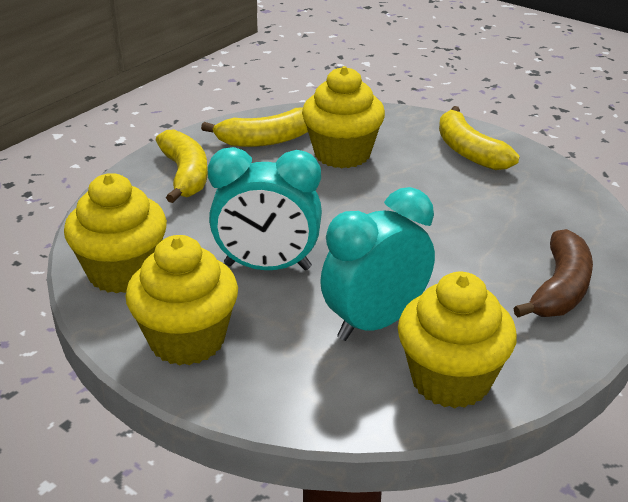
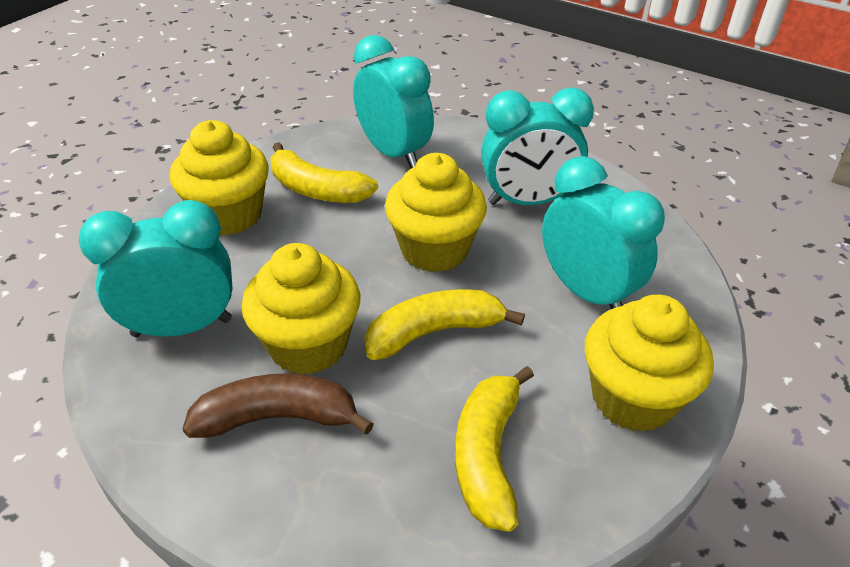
turquoise clock: [208,147,322,270] [320,187,435,341] = 2 -> [79,200,233,337] [353,35,434,168] [481,87,594,205] [542,156,665,309] = 4

